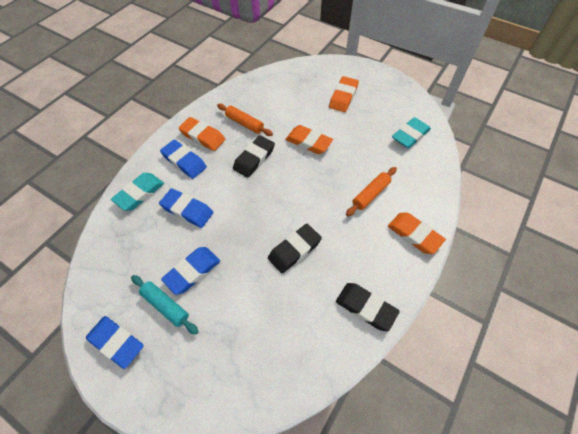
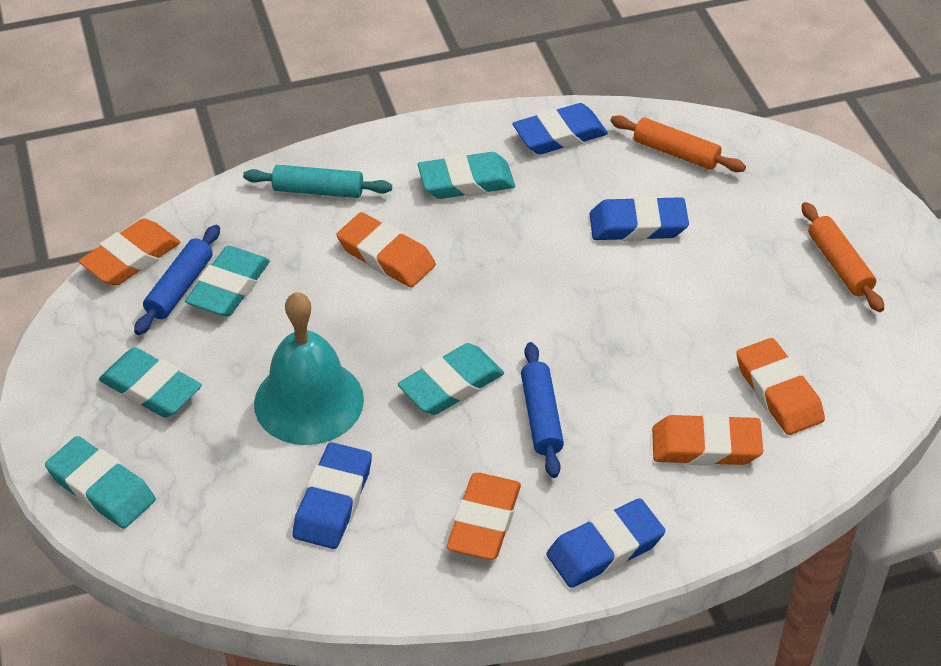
black eraser: [233,135,275,178] [268,224,322,273] [336,283,400,332] = 3 -> none = 0
blue rolling pin: none = 0 -> [134,225,220,335] [521,342,564,478] = 2
orange eraser: [179,117,225,151] [285,125,333,154] [329,76,359,112] [388,212,446,254] = 4 -> [79,218,180,286] [336,212,436,288] [447,473,521,560] [652,413,763,466] [736,338,825,435] = 5
turquoise bell: none = 0 -> [254,292,364,445] = 1
turquoise eraser: [111,173,164,210] [392,117,431,149] = 2 -> [45,436,156,529] [99,347,202,418] [185,246,270,316] [398,343,504,415] [418,152,515,199] = 5

